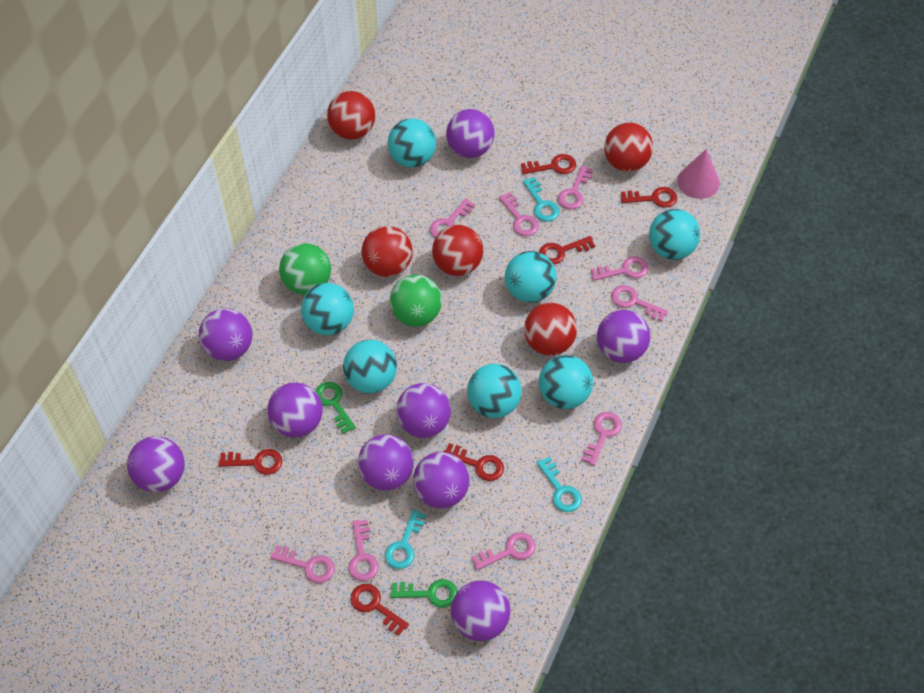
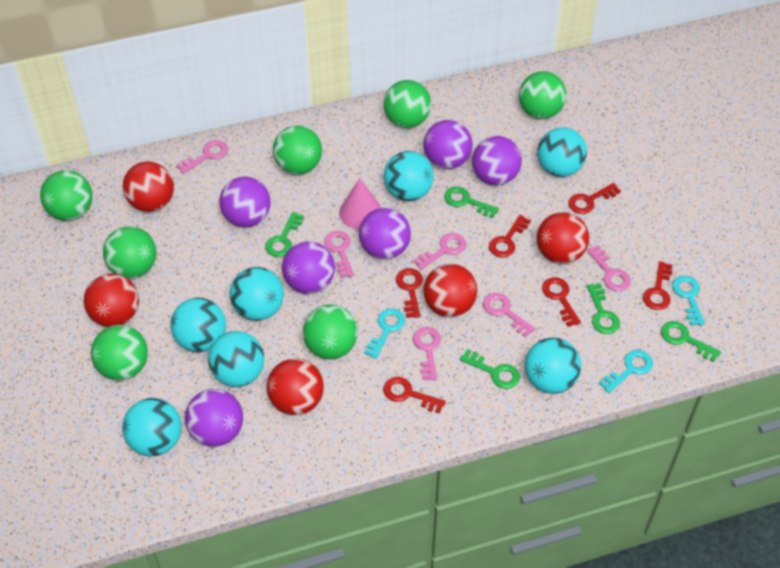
green ball: [279,243,331,295] [390,275,442,327] = 2 -> [40,170,92,221] [91,325,148,381] [103,226,156,279] [273,125,322,175] [303,304,358,359] [384,80,431,128] [519,71,566,119] = 7
green key: [315,382,356,434] [390,579,458,608] = 2 -> [265,212,304,257] [444,187,499,218] [460,349,520,389] [587,283,620,334] [661,321,721,362] = 5
pink key: [270,545,335,583] [348,520,379,581] [430,198,475,238] [471,532,535,570] [499,192,539,236] [558,166,593,209] [582,412,622,466] [591,256,648,281] [611,285,668,321] = 9 -> [176,140,228,174] [324,231,354,278] [413,233,466,270] [413,327,441,380] [483,293,535,337] [587,245,631,291] = 6
purple ball: [127,436,185,492] [199,308,253,361] [267,383,323,437] [358,434,414,491] [396,383,451,438] [413,452,470,509] [446,109,495,158] [451,580,510,641] [597,310,650,363] = 9 -> [185,389,243,447] [219,177,271,228] [282,241,335,294] [359,208,411,260] [424,120,473,169] [472,136,522,186] = 6

